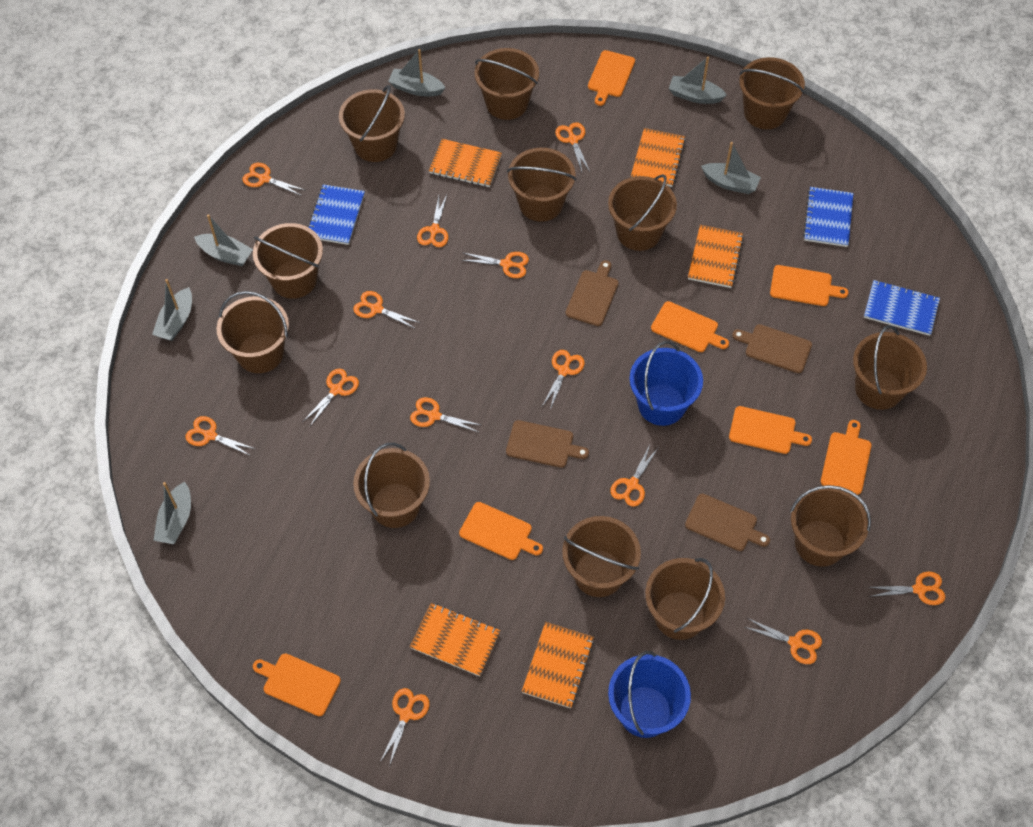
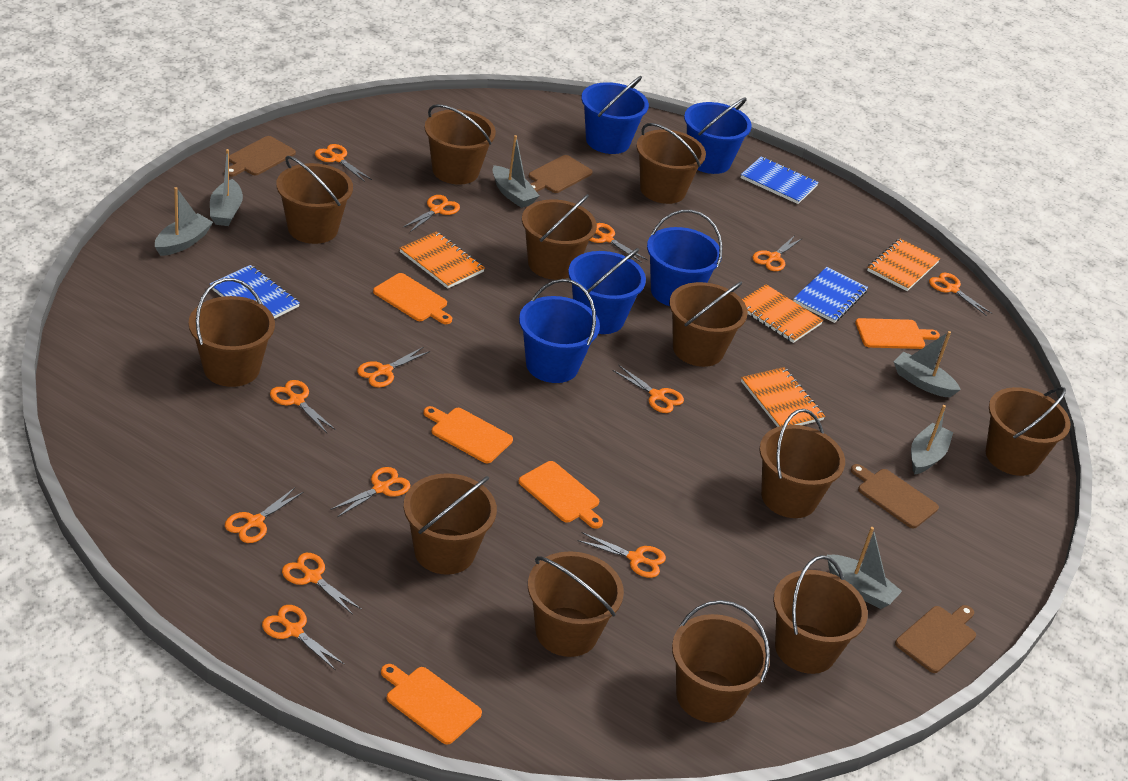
blue bucket: [608,651,691,738] [630,341,703,426] = 2 -> [519,279,600,383] [568,248,646,334] [581,76,649,154] [647,210,723,306] [684,97,752,174] = 5
orange cutting board: [253,653,341,716] [459,502,543,560] [588,50,635,106] [651,301,729,352] [729,406,812,454] [770,265,848,306] [821,420,872,495] = 7 -> [373,273,452,324] [381,664,482,745] [424,406,513,463] [518,461,603,529] [855,318,940,349] = 5
orange notebook: [410,603,500,676] [429,139,502,187] [522,622,594,708] [631,128,686,187] [688,225,744,288] = 5 -> [400,231,485,289] [741,367,825,427] [742,284,823,343] [867,238,940,291] = 4

